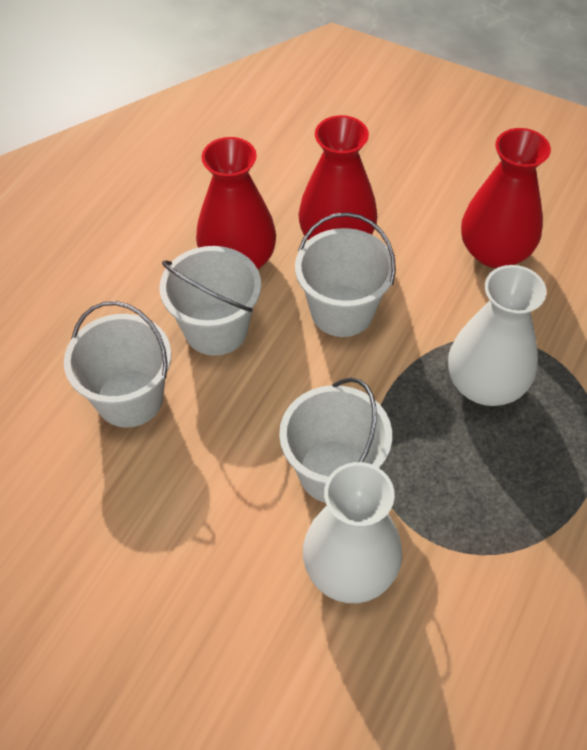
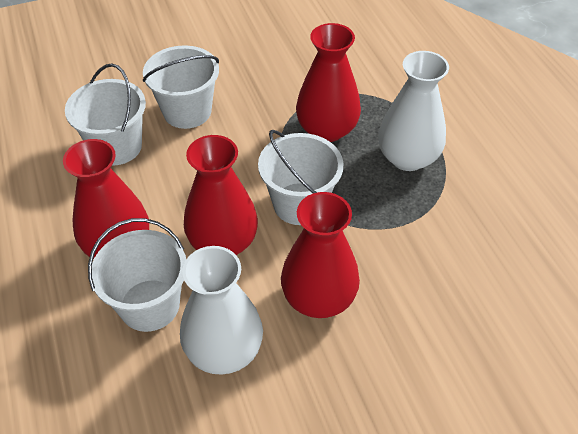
red vase: [196,137,276,269] [298,115,378,240] [461,128,551,268] = 3 -> [63,139,149,259] [184,135,258,255] [281,192,360,318] [296,23,361,142] = 4

